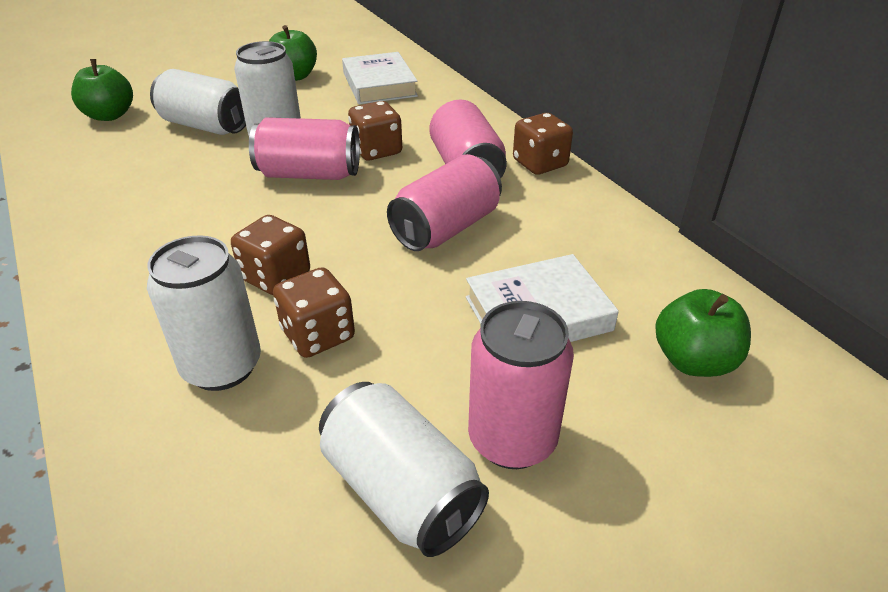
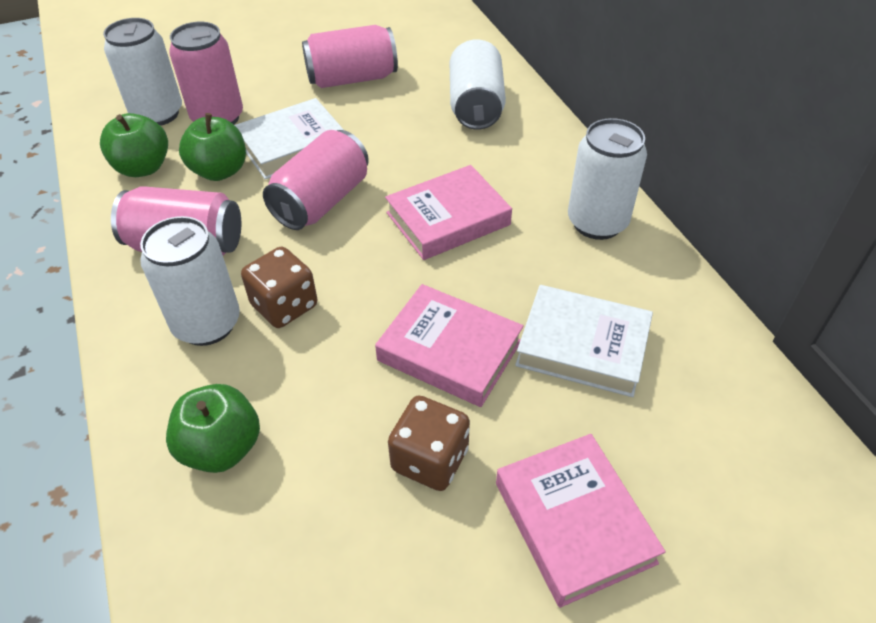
brown dice: [231,215,310,295] [273,267,355,358] [348,101,402,160] [513,113,573,175] = 4 -> [241,246,317,328] [388,396,470,491] = 2
pink book: none = 0 -> [375,284,524,407] [385,165,512,260] [496,434,666,608] = 3

